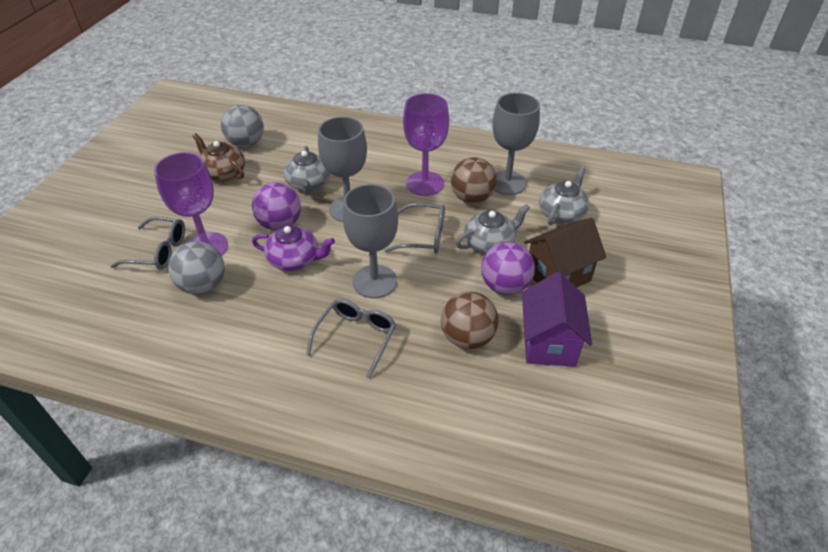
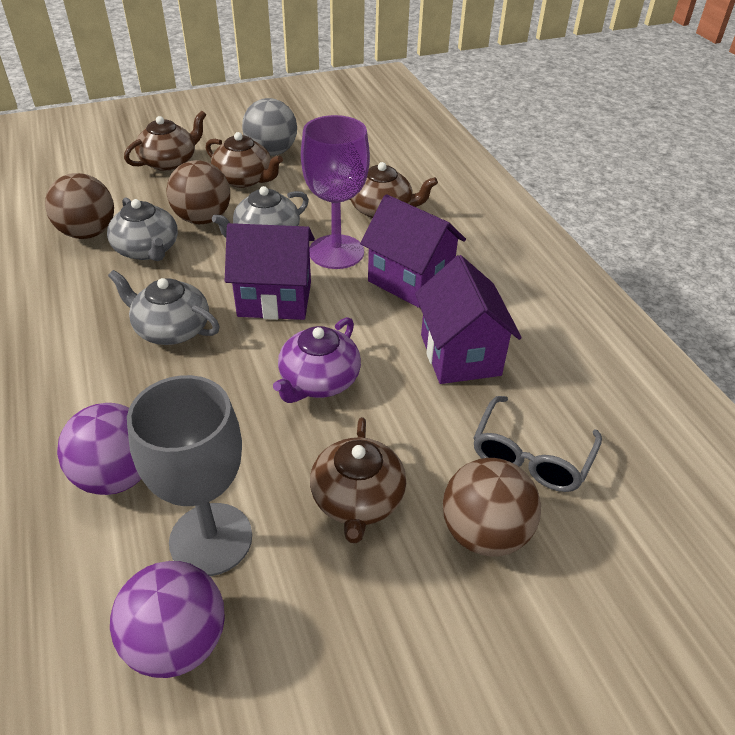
brown ball: [441,292,498,349] [451,157,497,204] = 2 -> [45,173,114,239] [166,160,230,224] [443,458,541,556] = 3
brown house: [524,218,606,287] = 1 -> none = 0
brown teapot: [193,133,245,181] = 1 -> [124,111,206,171] [206,132,283,188] [310,417,406,543] [349,162,438,218] = 4
grey ball: [168,241,225,294] [221,105,264,147] = 2 -> [242,98,297,156] = 1
grey glasses: [110,217,185,269] [306,299,396,379] [384,203,445,253] = 3 -> [473,396,602,492] = 1
grey goblet: [318,117,367,222] [343,184,398,298] [493,93,540,195] = 3 -> [127,375,252,576] = 1
purple goblet: [154,152,228,256] [403,93,449,196] = 2 -> [301,115,370,269] = 1
purple house: [522,272,592,367] = 1 -> [225,223,315,320] [360,194,466,308] [415,255,522,384] = 3

